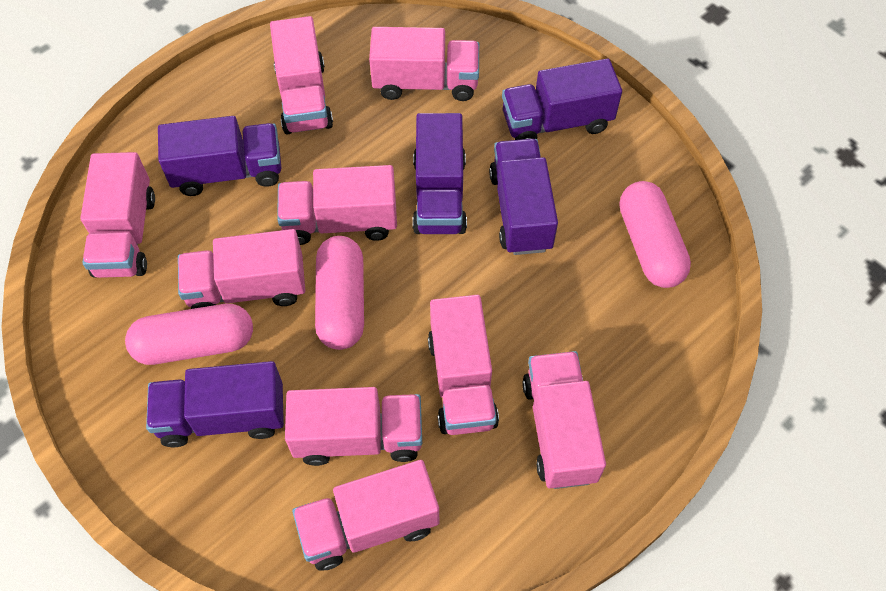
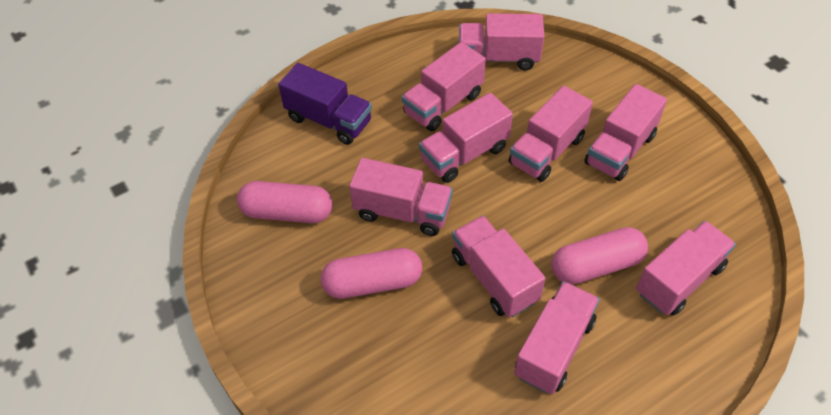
purple truck: [146,361,284,447] [158,116,281,196] [412,113,467,234] [489,139,558,255] [502,58,622,140] = 5 -> [278,63,372,145] = 1

